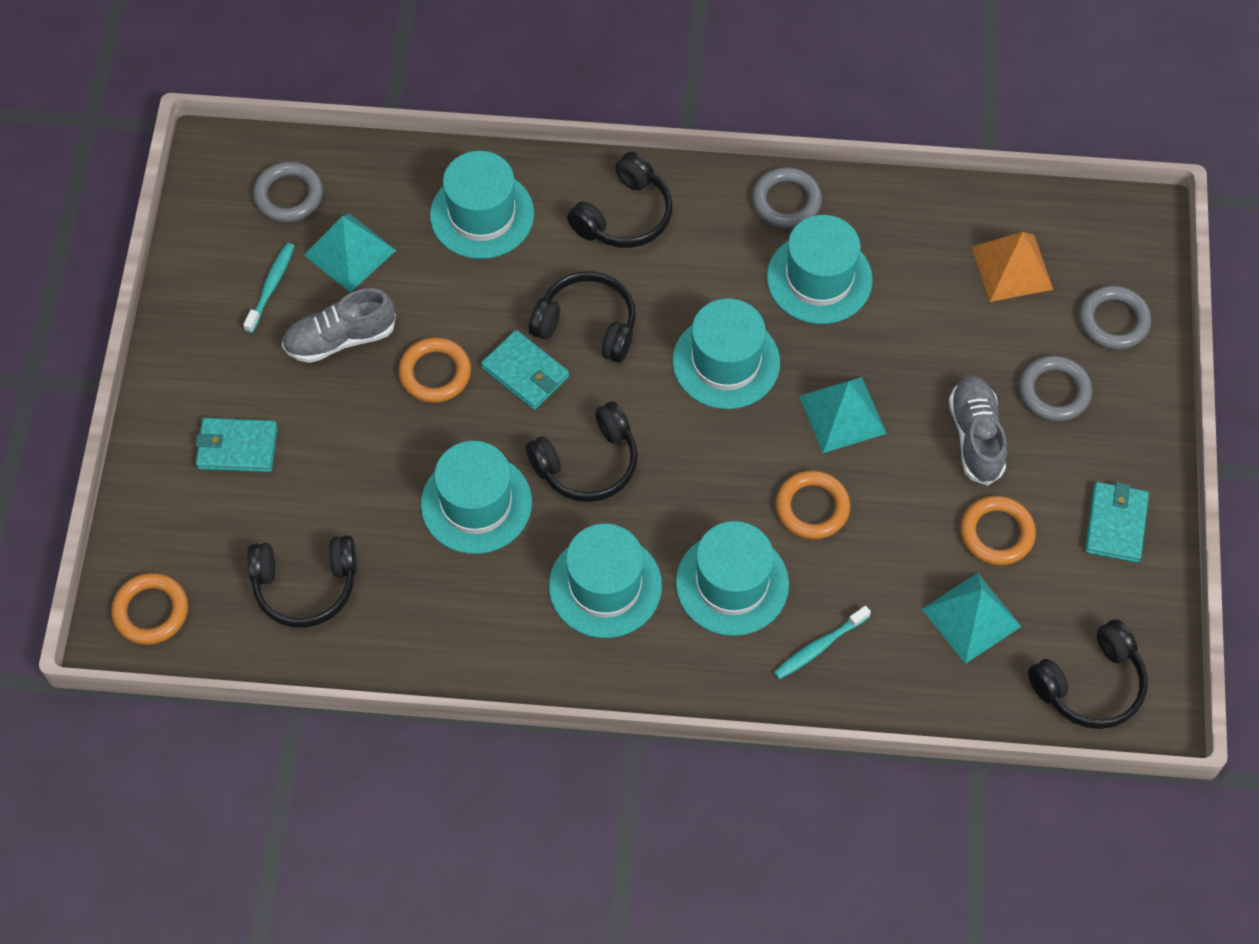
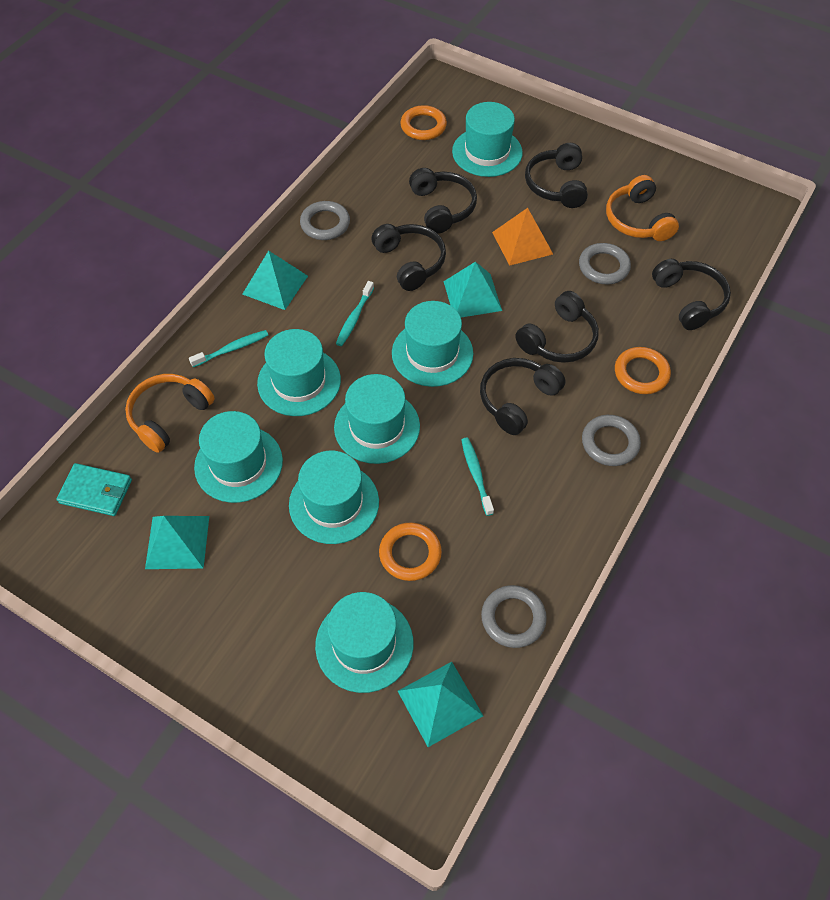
black headphones: [247,535,357,628] [525,401,638,502] [529,271,636,363] [567,152,673,248] [1028,619,1148,729] = 5 -> [371,224,446,291] [409,168,477,234] [480,358,566,435] [515,291,599,363] [525,143,588,208] [652,259,731,330] = 6
grey shoe: [282,288,396,363] [949,376,1007,486] = 2 -> none = 0
orange headphones: none = 0 -> [125,374,215,453] [606,175,679,241] = 2
orange ring: [111,573,188,645] [398,337,471,403] [776,470,850,539] [960,496,1036,565] = 4 -> [379,522,442,581] [400,105,447,140] [615,347,671,394] = 3
turquoise hat: [421,441,532,554] [430,151,534,259] [549,524,662,638] [672,298,780,409] [676,521,789,636] [767,215,873,324] = 6 -> [194,411,283,503] [257,329,341,416] [289,451,379,544] [315,592,413,693] [334,374,420,464] [392,301,473,387] [452,102,523,177] = 7
turquoise pyramid: [304,214,396,292] [799,377,887,453] [922,573,1022,664] = 3 -> [145,516,209,569] [242,250,308,310] [398,662,483,747] [443,262,502,318] = 4
turquoise toothbrush: [243,243,294,333] [774,606,871,680] = 2 -> [189,330,268,367] [336,281,374,346] [461,438,494,516] = 3
turquoise wallet: [195,418,278,472] [481,330,569,410] [1085,482,1149,563] = 3 -> [56,463,132,516] = 1

